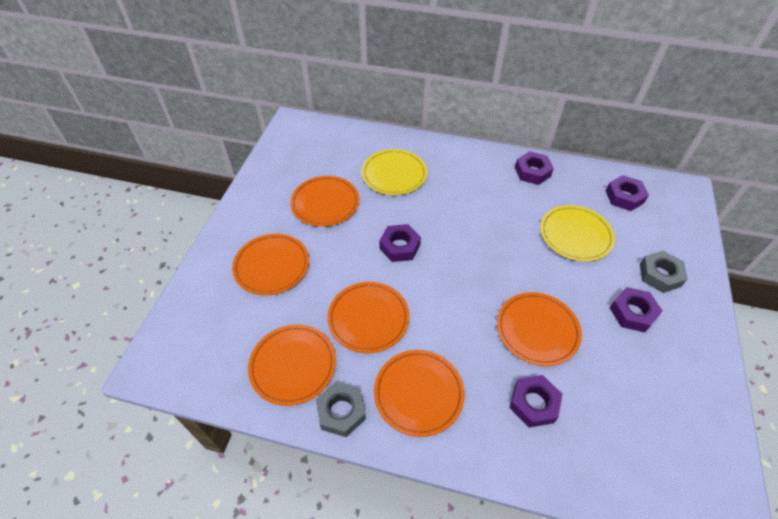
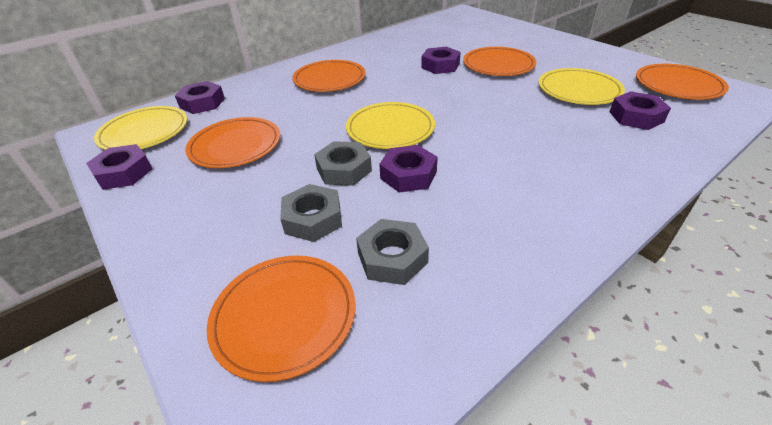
grey nut: [316,382,366,437] [640,251,688,293] = 2 -> [280,184,342,242] [314,141,372,186] [356,219,429,285] = 3
orange plate: [232,234,309,295] [248,325,336,406] [290,176,359,227] [327,282,410,353] [374,350,465,437] [497,292,582,366] = 6 -> [185,117,280,168] [207,255,356,382] [292,60,365,92] [463,47,536,76] [636,64,729,100] = 5
yellow plate: [362,149,427,195] [540,205,615,262] = 2 -> [94,106,188,150] [346,102,435,149] [538,68,625,105] = 3

